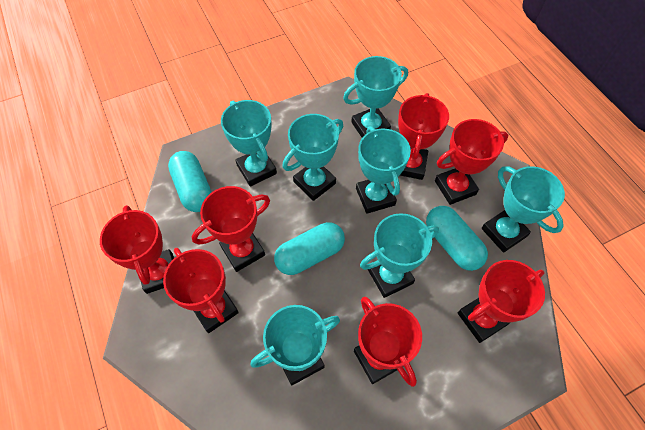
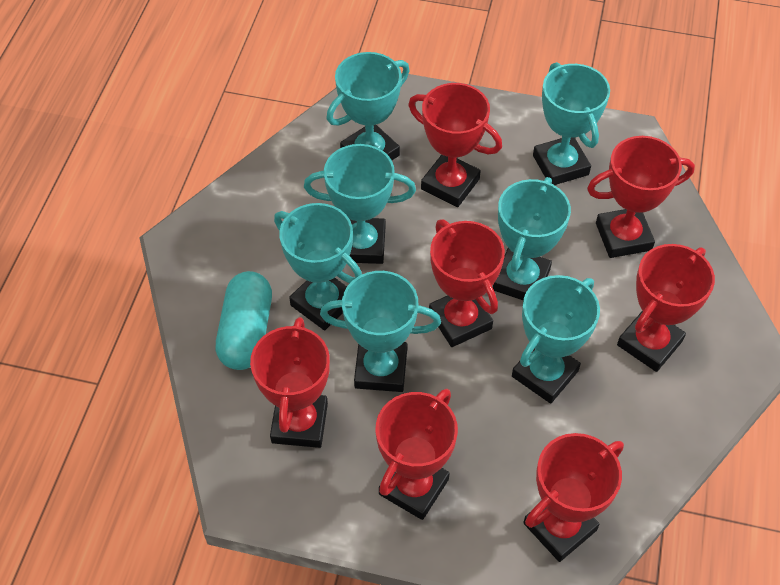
turquoise capsule: [168,151,212,212] [274,222,345,275] [426,206,488,271] = 3 -> [216,271,272,370] = 1

